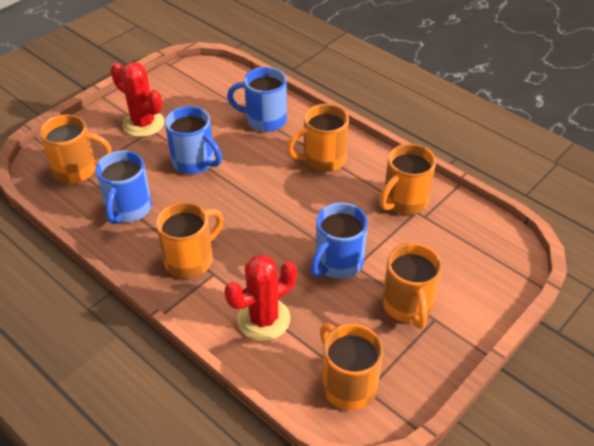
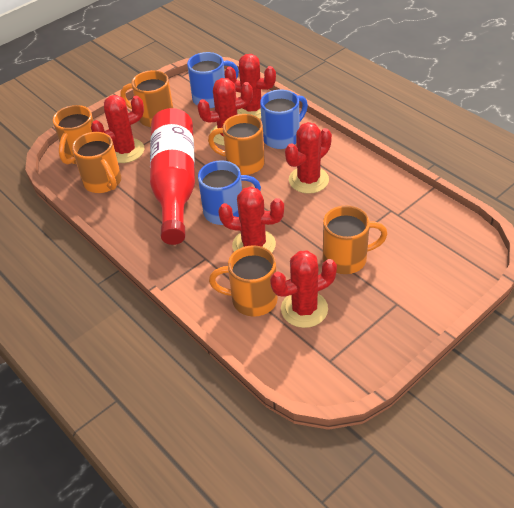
blue mug: [95,150,152,225] [165,106,222,174] [227,67,287,132] [310,202,368,279] = 4 -> [187,52,239,108] [198,160,261,225] [260,90,308,149] = 3
red bottle: none = 0 -> [150,108,195,245] = 1
red cactus: [110,62,164,137] [224,255,297,341] = 2 -> [91,95,144,163] [197,78,253,146] [218,187,284,252] [224,54,276,119] [270,250,337,328] [285,122,332,194] = 6

